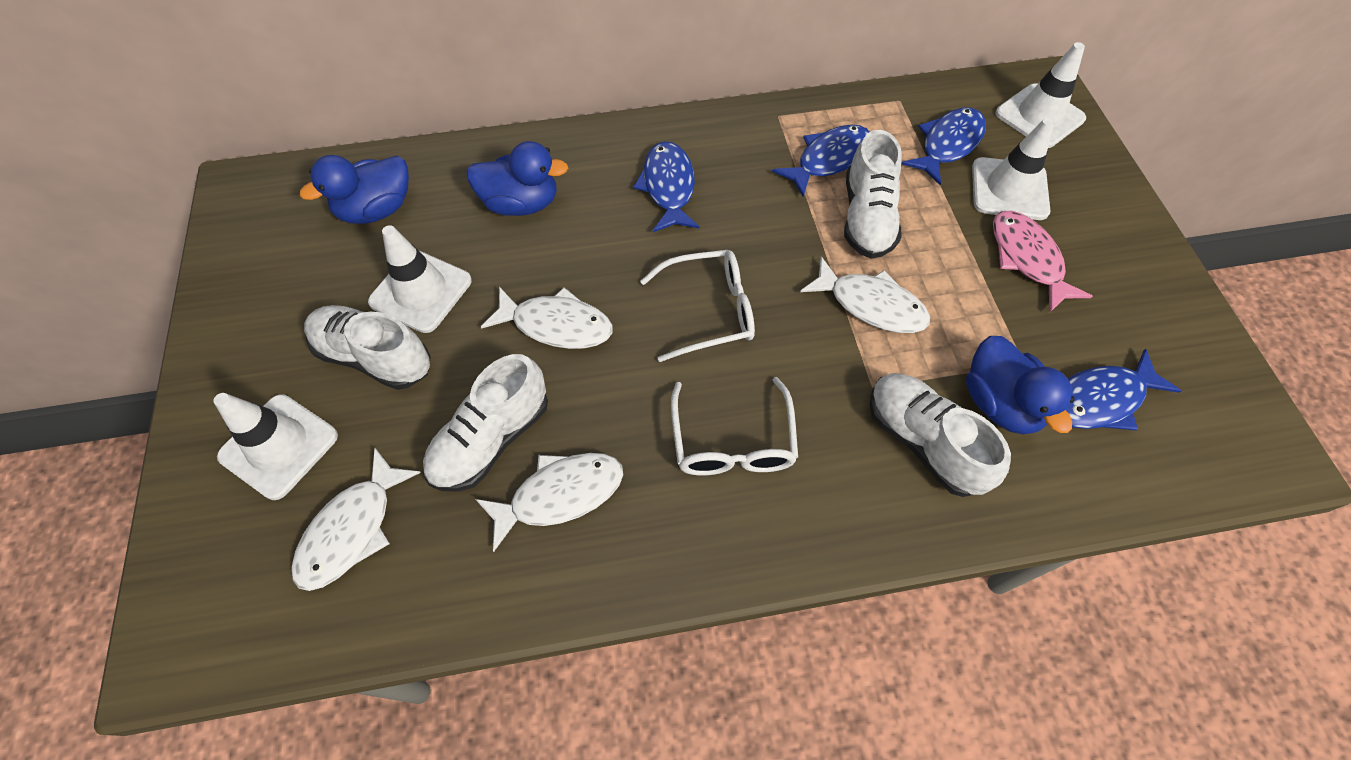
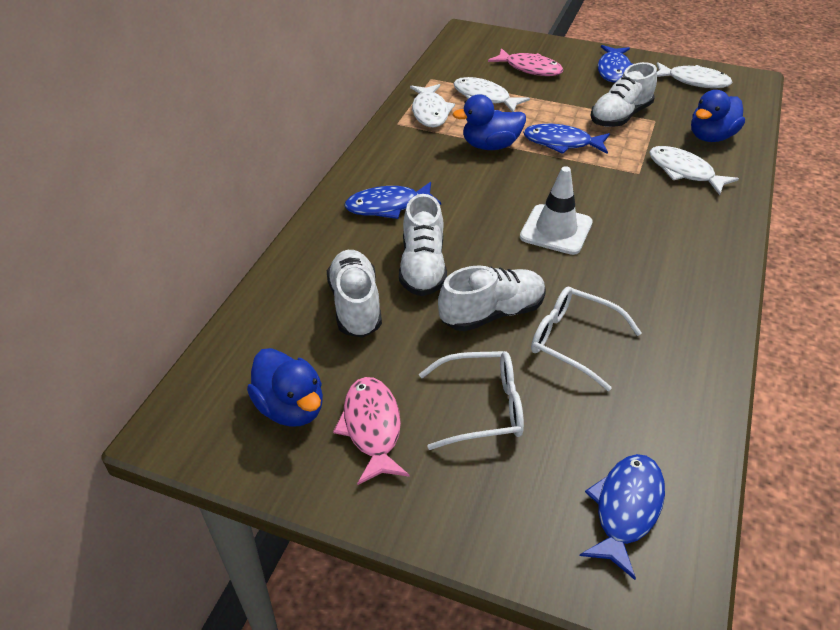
pink fish: [993,211,1093,313] = 1 -> [333,377,409,485] [488,48,563,76] = 2
white traffic cone: [213,393,338,500] [368,225,472,333] [972,118,1054,220] [996,42,1086,148] = 4 -> [520,166,593,255] = 1

